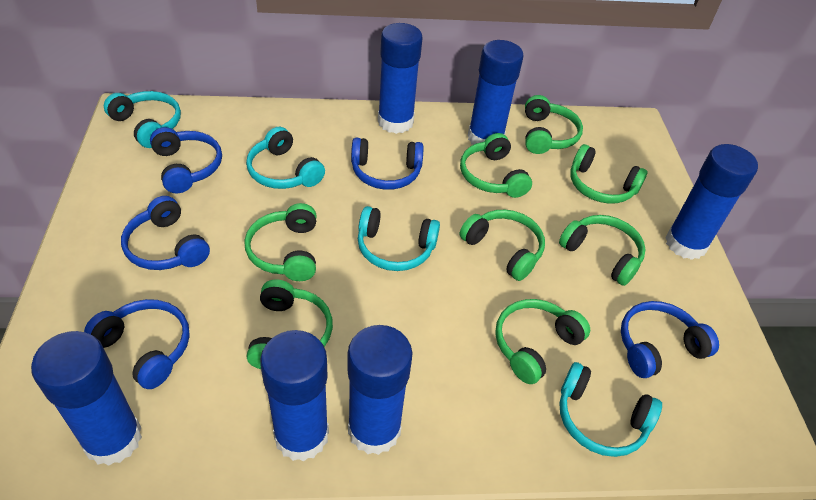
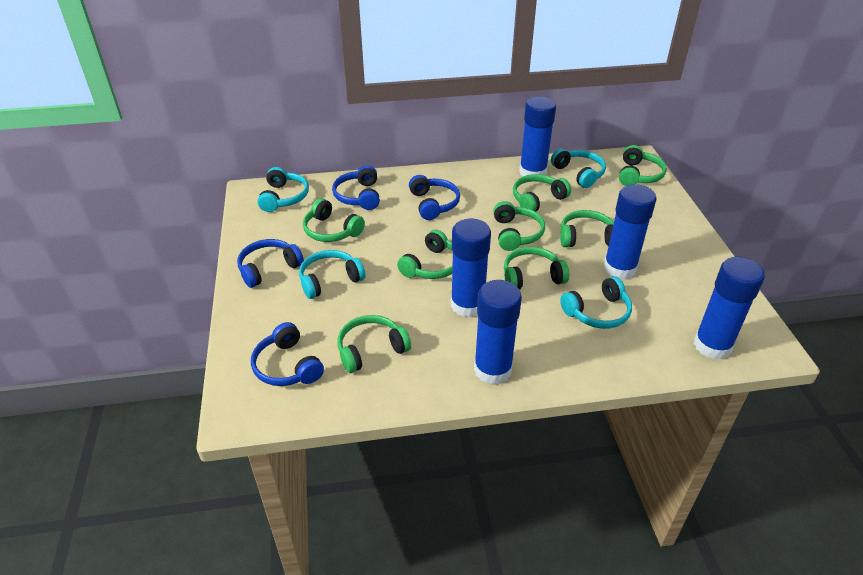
blue glue stick: [31,331,142,466] [260,330,329,462] [347,325,412,455] [378,23,422,134] [468,40,524,145] [665,144,758,260] = 6 -> [451,219,491,317] [474,280,522,385] [519,96,556,176] [603,184,657,279] [694,257,765,360] = 5
blue headphones: [84,299,190,389] [121,196,210,270] [150,127,222,194] [351,138,423,190] [621,301,719,378] = 5 -> [237,239,304,288] [251,322,324,386] [332,165,380,210] [409,175,460,220] = 4

